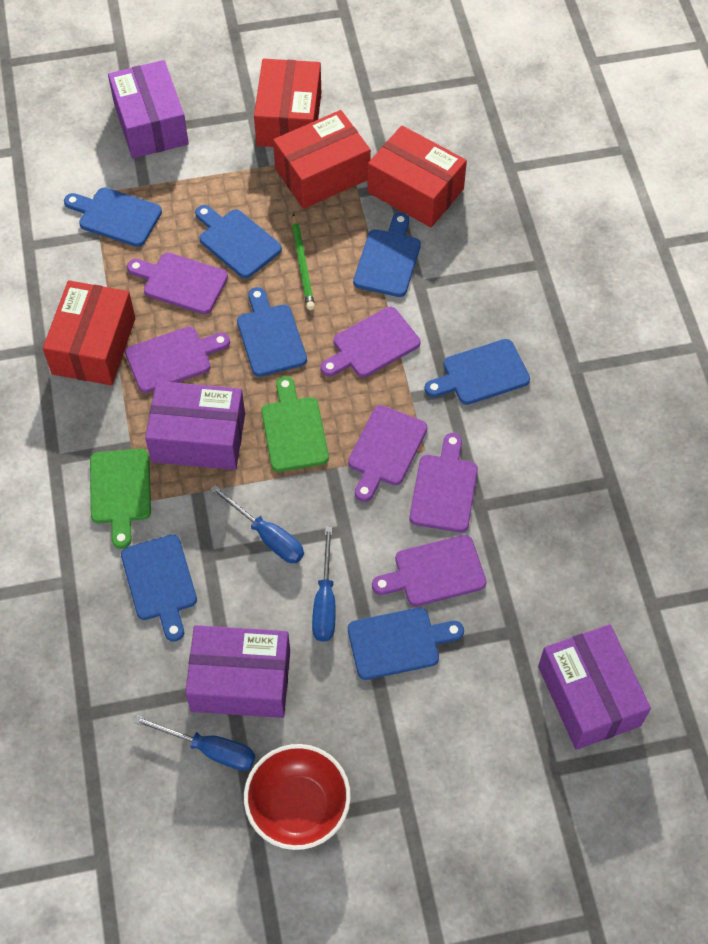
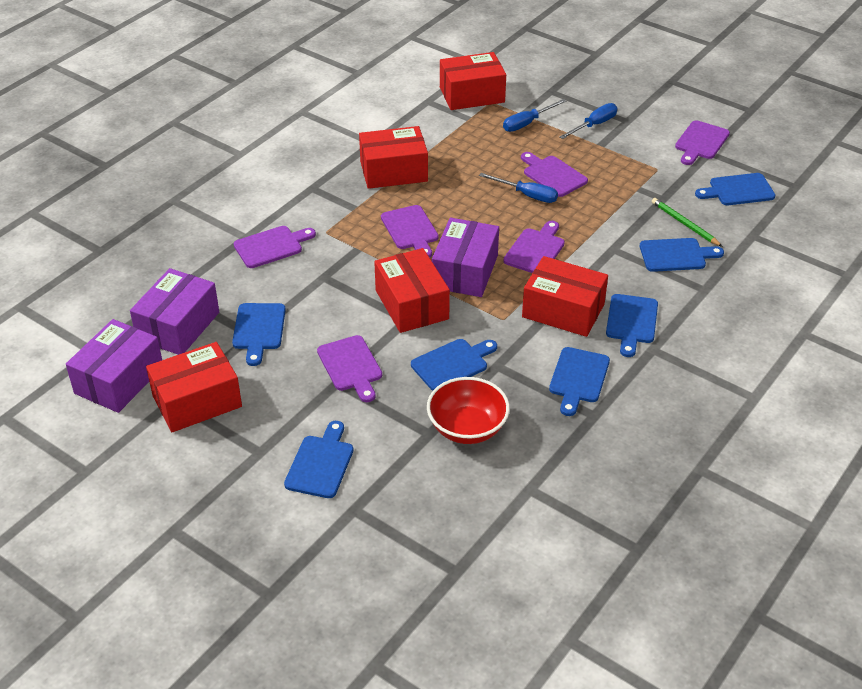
green cutting board: [90,449,151,549] [261,376,329,472] = 2 -> none = 0
purple box: [108,60,189,159] [145,381,245,470] [185,625,290,718] [538,624,651,750] = 4 -> [66,319,162,413] [130,268,219,355] [432,218,499,297] = 3
red box: [43,280,135,385] [254,59,321,147] [273,110,371,209] [367,126,467,227] = 4 -> [146,342,242,432] [359,126,428,189] [374,248,450,333] [440,52,506,110] [522,256,608,337] = 5

